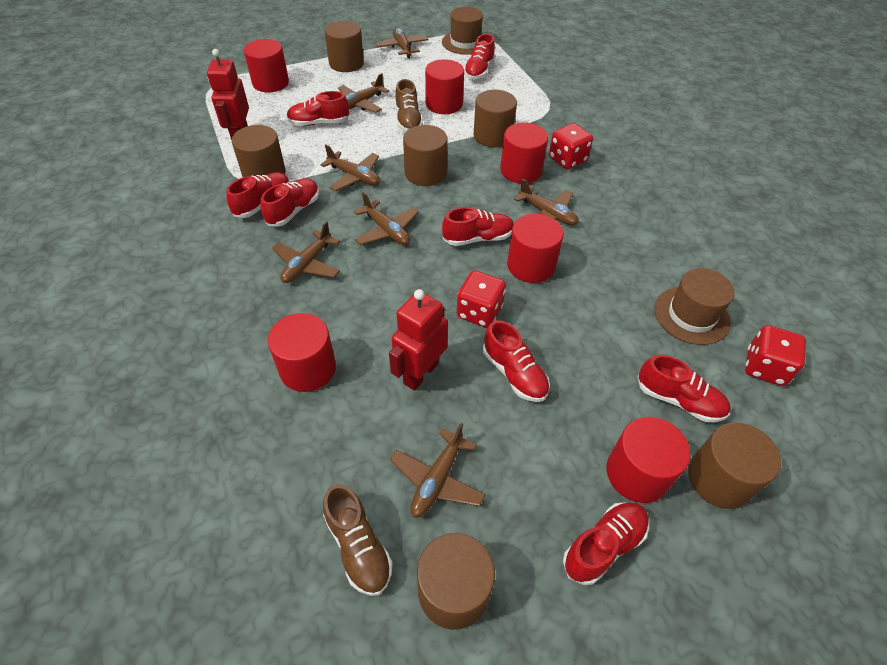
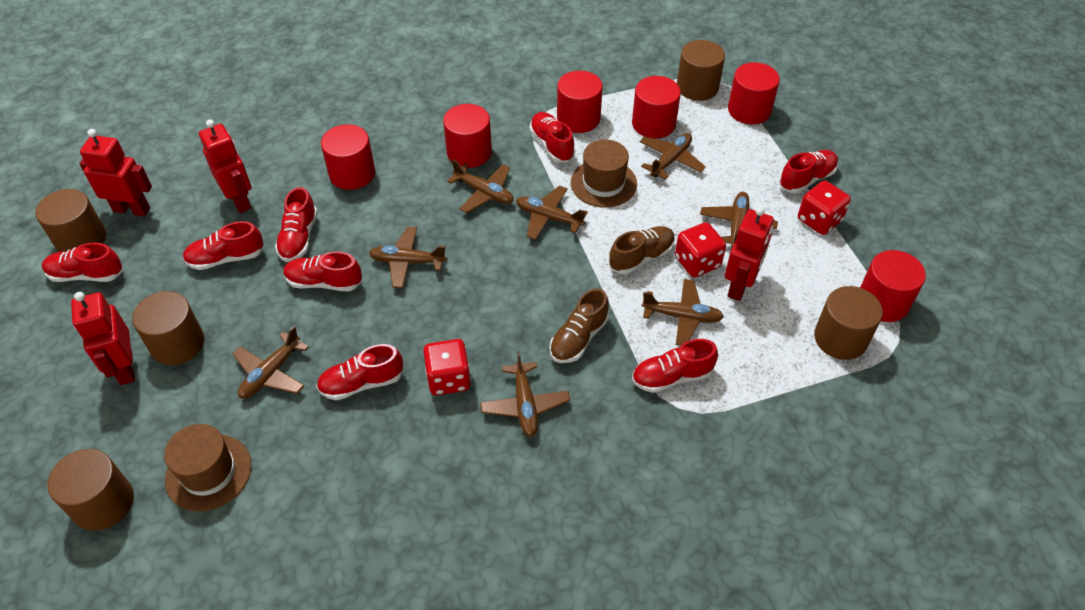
brown cylinder: [232,125,286,177] [324,21,364,72] [403,125,448,186] [417,533,495,630] [473,90,517,147] [688,422,781,509] = 6 -> [36,189,106,252] [48,449,134,531] [132,291,205,365] [677,40,725,101] [814,286,883,360] = 5
brown plane: [272,221,340,283] [321,145,380,191] [338,73,389,113] [354,192,419,245] [376,27,429,58] [390,423,485,518] [514,179,579,225] = 7 -> [232,326,309,399] [369,227,447,288] [447,159,514,213] [480,351,570,437] [516,186,588,240] [640,133,706,179] [642,279,724,346] [700,192,778,247] = 8
red robot: [207,49,249,141] [389,289,448,391] = 2 -> [71,292,135,385] [79,129,152,216] [199,119,251,213] [725,207,774,301] = 4

